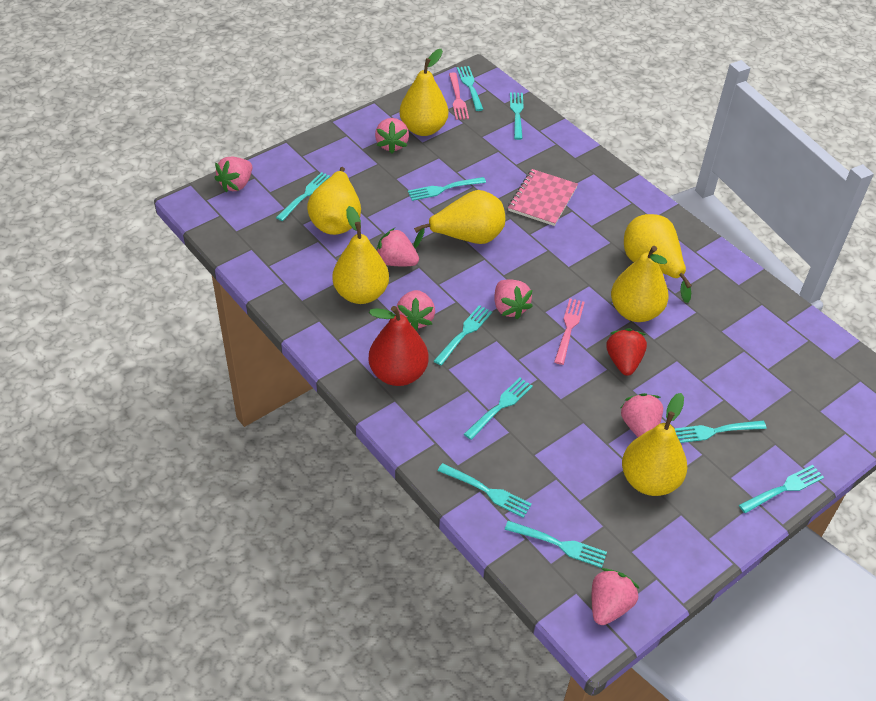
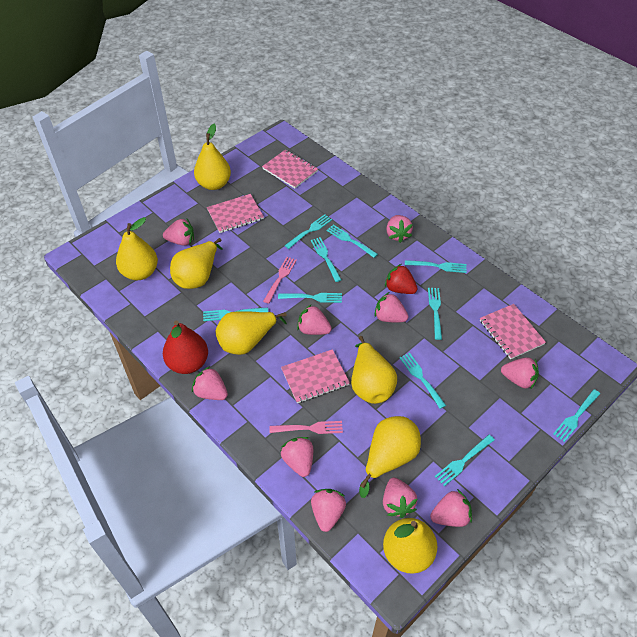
pink notebook: [508,169,578,226] = 1 -> [207,194,264,233] [262,149,318,188] [281,349,350,403] [480,304,546,359] = 4
pink strawberry: [214,156,252,192] [375,118,409,154] [377,228,419,266] [397,290,435,331] [494,279,533,319] [592,568,640,625] [621,393,663,437] = 7 -> [163,219,194,245] [192,366,228,400] [281,437,313,477] [297,304,332,335] [311,489,346,532] [374,292,408,322] [383,478,418,518] [386,215,413,243] [430,489,472,527] [501,357,539,390] = 10

